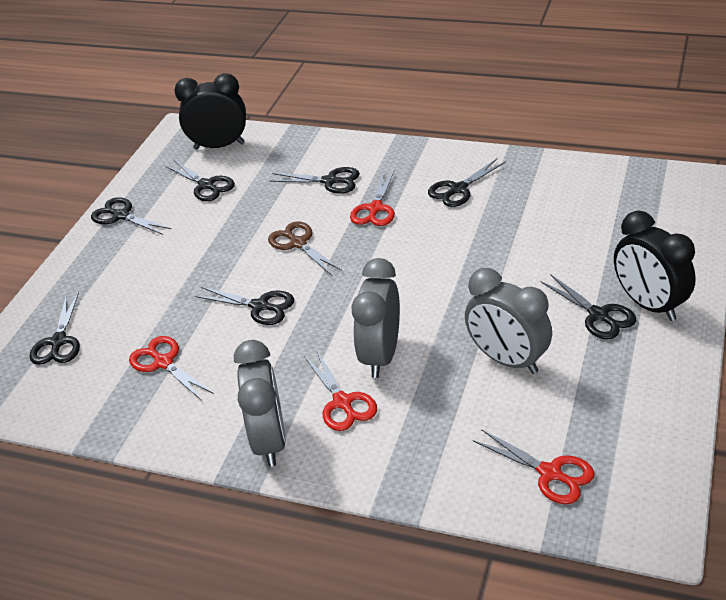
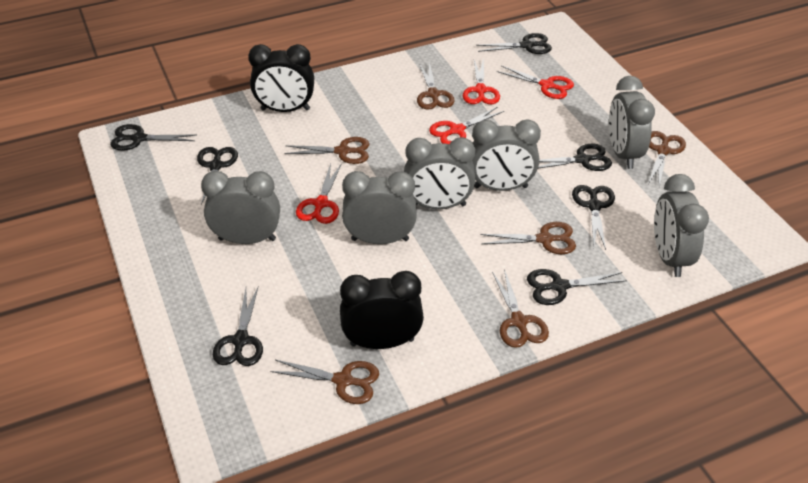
brown scissors: [268,222,342,275] = 1 -> [271,360,379,404] [284,137,370,164] [417,62,455,109] [480,222,576,254] [492,269,549,348] [648,131,686,187] = 6
grey clock: [234,340,286,467] [351,258,400,378] [465,268,552,374] = 3 -> [201,171,280,244] [342,171,416,244] [404,137,476,209] [472,120,541,191] [609,76,655,169] [654,174,709,277] = 6

